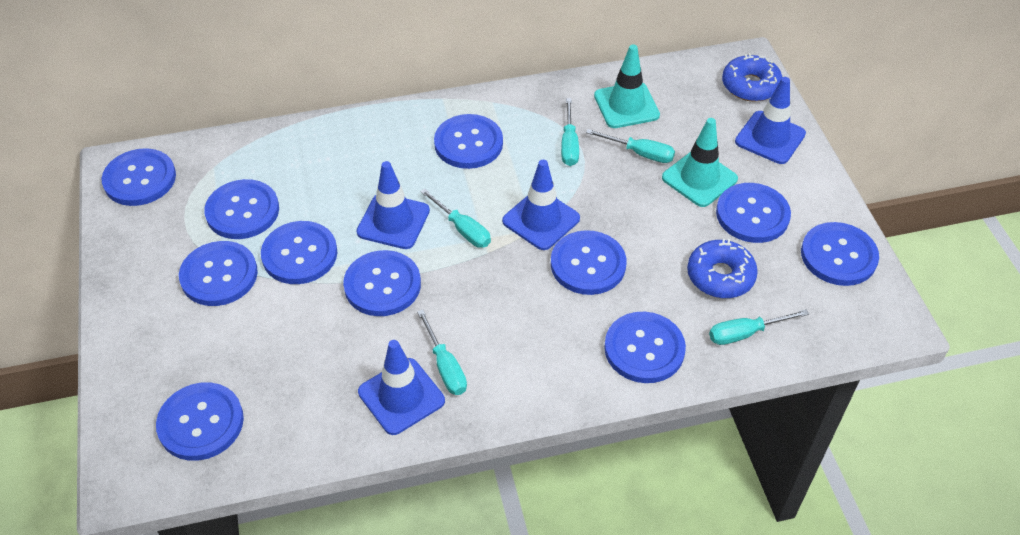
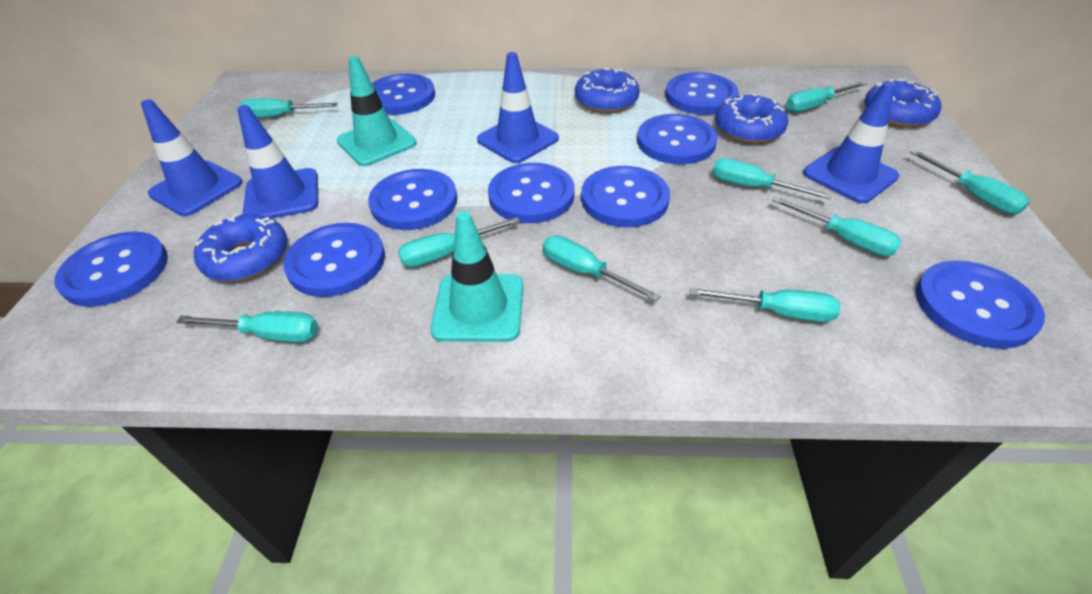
blue button: [101,148,176,206] [156,382,244,461] [179,241,258,306] [204,179,279,239] [261,221,337,284] [343,250,421,316] [434,114,503,169] [551,230,626,295] [604,312,686,383] [716,183,791,243] [801,222,879,286] = 11 -> [54,231,168,307] [283,223,385,297] [368,169,457,230] [372,74,435,115] [488,163,574,223] [581,166,670,227] [637,114,718,164] [665,72,739,115] [916,260,1045,349] = 9
blue donut: [687,239,758,298] [722,53,783,102] = 2 -> [194,213,288,281] [575,68,640,113] [715,93,788,144] [864,79,941,128] = 4
turquoise screwdriver: [417,310,467,395] [420,188,491,248] [561,98,579,166] [586,129,675,163] [709,310,809,345] = 5 -> [176,311,318,342] [240,98,338,118] [398,217,520,267] [543,235,661,302] [690,288,841,322] [712,158,832,200] [772,196,902,256] [786,81,867,112] [910,150,1030,214] = 9

